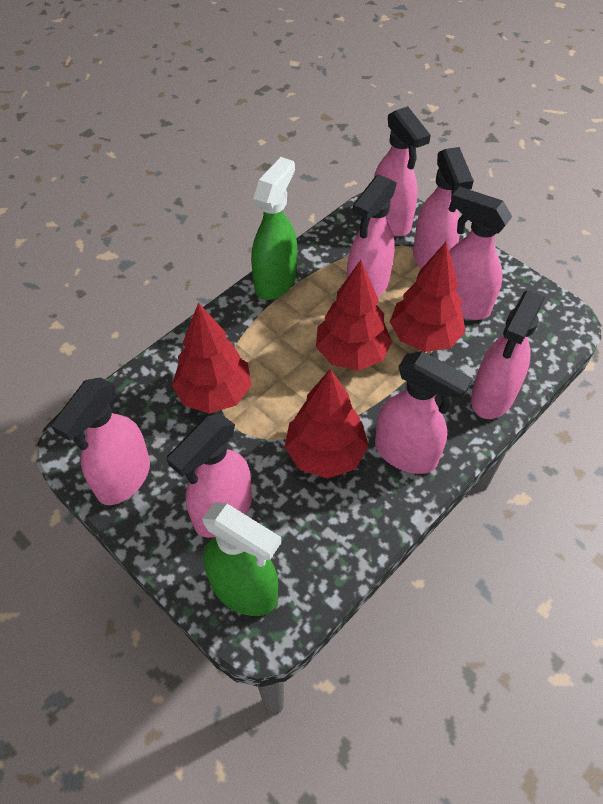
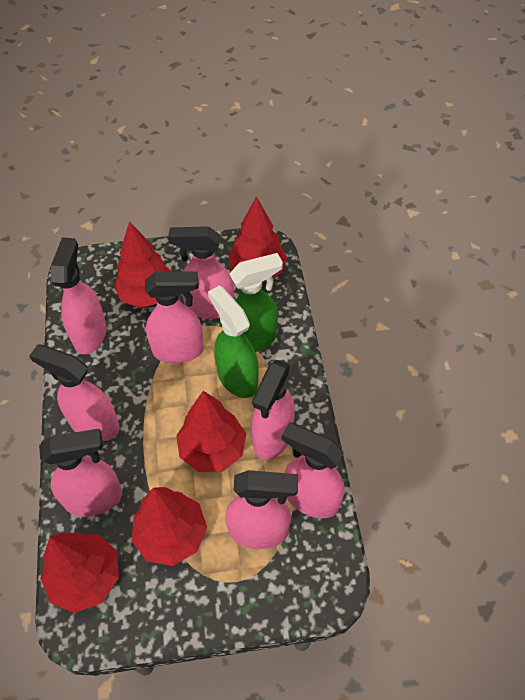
red tree: [172,303,252,414] [284,369,369,479] [316,260,392,371] [390,242,466,352] = 4 -> [40,532,119,613] [114,221,172,308] [132,487,207,566] [176,391,246,472] [229,196,287,282] = 5

